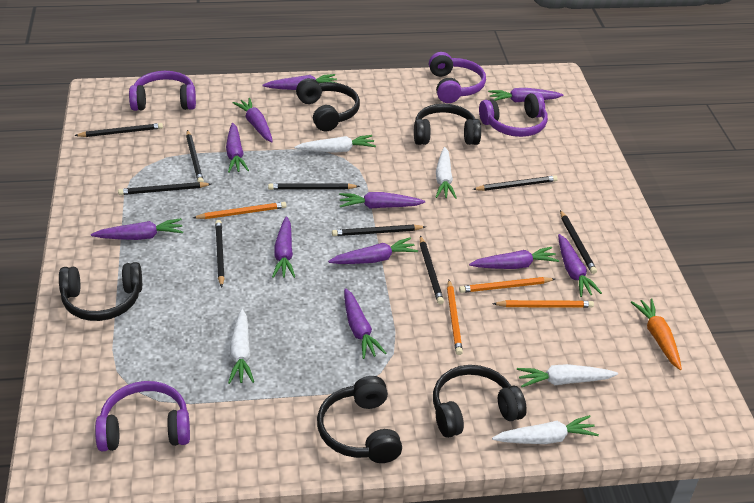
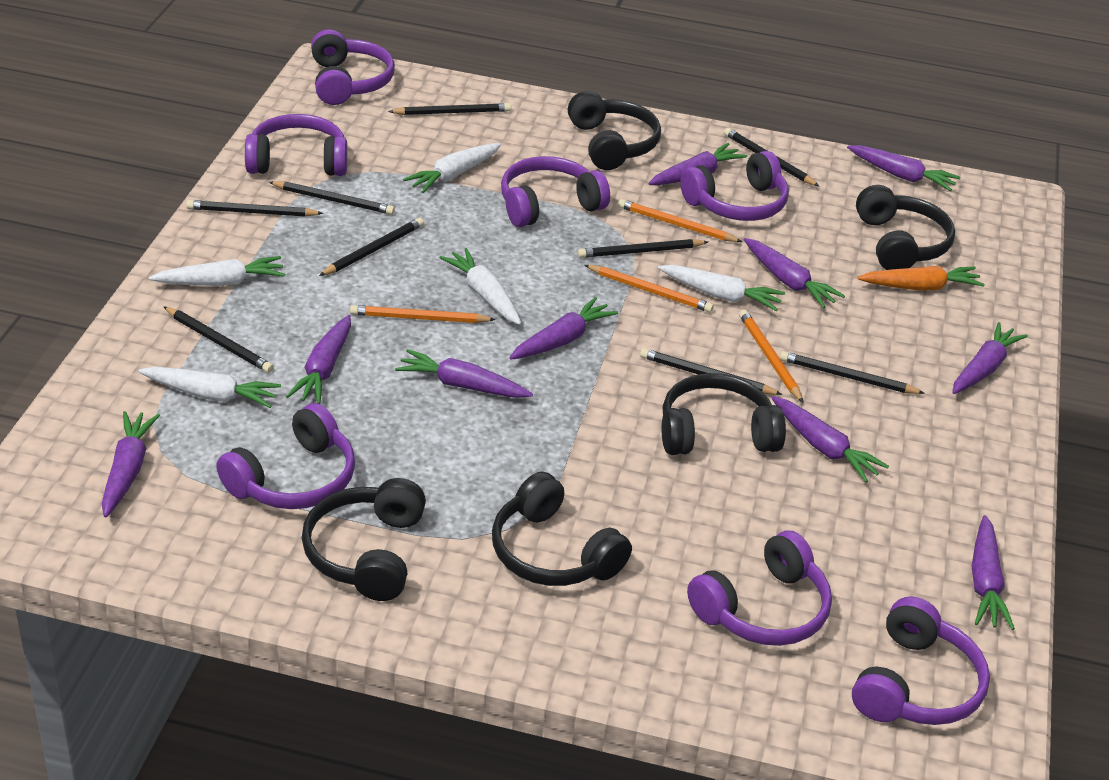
purple carrot: [91,218,183,240] [226,123,249,173] [232,98,273,142] [262,74,337,90] [272,216,295,278] [328,237,418,264] [339,192,425,209] [344,288,386,359] [469,247,559,269] [488,88,563,102] [558,234,602,297] = 11 -> [102,411,160,517] [286,315,351,404] [395,349,533,398] [509,297,618,360] [649,143,747,185] [744,238,845,308] [772,396,889,482] [847,145,960,191] [952,322,1028,394] [972,515,1015,630] = 10
purple headphones: [95,381,190,451] [129,71,196,111] [429,52,486,103] [479,92,548,137] = 4 -> [216,403,355,509] [245,114,347,176] [311,29,395,105] [501,156,610,227] [680,151,789,221] [687,531,832,646] [852,596,990,725] = 7

